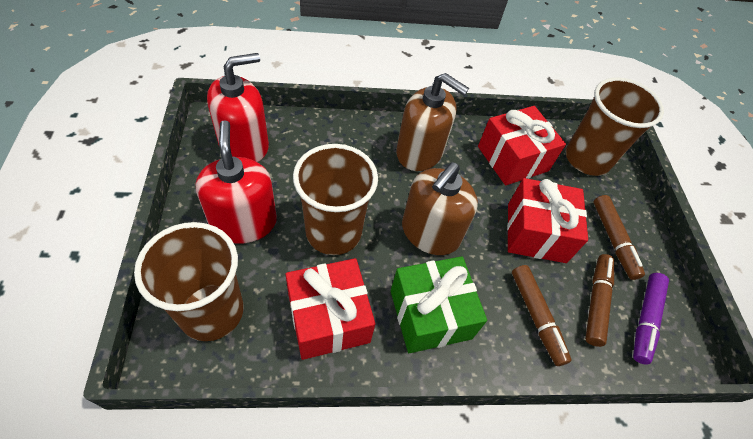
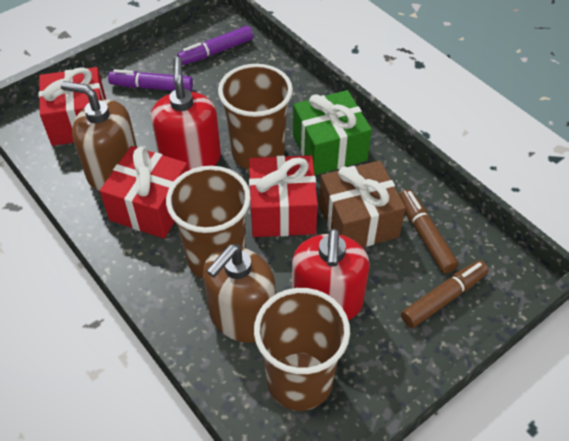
brown gift: none = 0 -> [319,160,406,247] = 1
brown marker: [512,265,572,366] [585,254,614,347] [594,195,645,280] = 3 -> [399,189,459,273] [401,260,488,328] = 2
purple marker: [633,273,669,365] = 1 -> [108,69,193,92] [177,26,253,65] = 2

